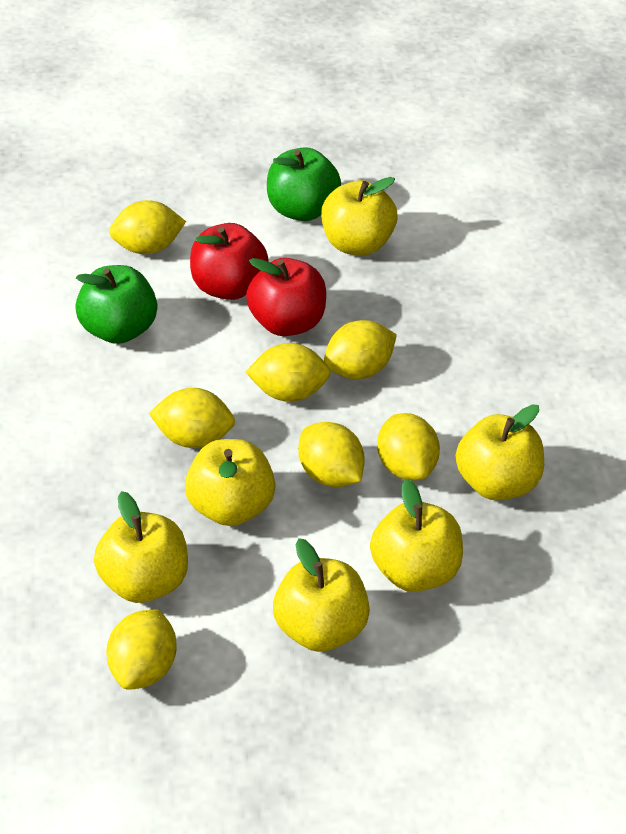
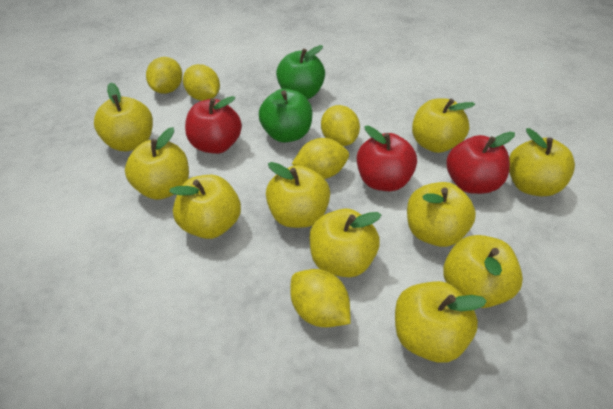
red apple: [190,223,269,300] [246,258,326,336] = 2 -> [185,96,242,154] [357,126,417,191] [447,132,515,194] = 3
yellow apple: [94,491,188,603] [185,439,276,526] [273,538,370,652] [321,177,398,255] [370,479,463,592] [456,404,544,501] = 6 -> [94,82,153,151] [125,127,189,200] [169,175,241,239] [266,162,330,228] [309,209,381,277] [395,281,487,363] [407,182,476,247] [412,98,475,153] [443,235,523,308] [509,128,575,197] = 10
yellow lemon: [106,609,177,690] [109,200,186,254] [149,388,235,448] [246,343,331,402] [298,422,365,487] [324,320,397,379] [377,413,440,481] = 7 -> [146,57,182,94] [183,64,220,101] [290,269,351,327] [292,138,349,179] [321,105,360,146] = 5

